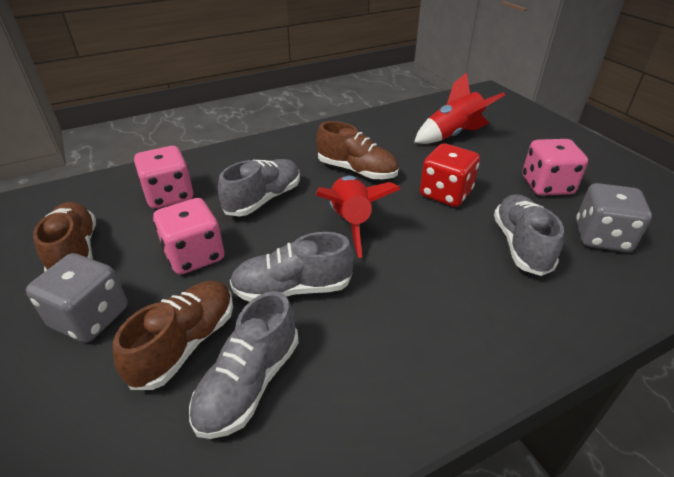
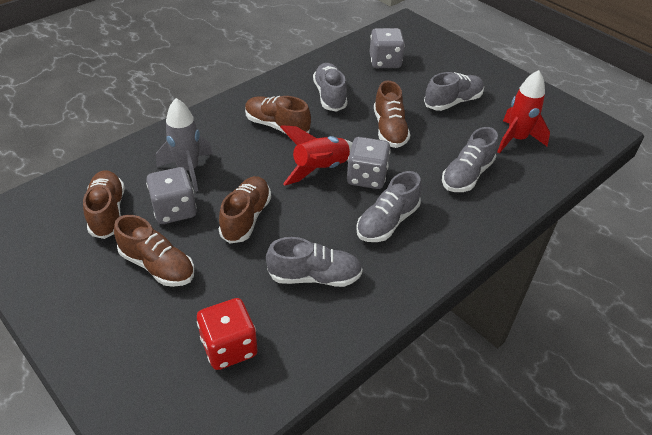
brown shoe: [33,202,96,272] [113,281,233,390] [316,121,399,179] = 3 -> [83,170,124,239] [114,215,194,287] [219,176,271,243] [245,96,311,134] [374,80,410,148] = 5
grey dice: [26,253,128,343] [576,183,652,252] = 2 -> [146,167,197,224] [347,137,391,189] [370,28,405,68] = 3
grey rocket: none = 0 -> [156,98,213,192] = 1
grey shoe: [189,291,299,439] [218,159,300,216] [230,232,354,302] [494,194,564,276] = 4 -> [266,237,363,287] [313,63,348,112] [356,171,422,242] [424,72,484,111] [442,127,498,192] = 5
pink dice: [134,146,193,209] [153,198,224,274] [522,139,588,196] = 3 -> none = 0

